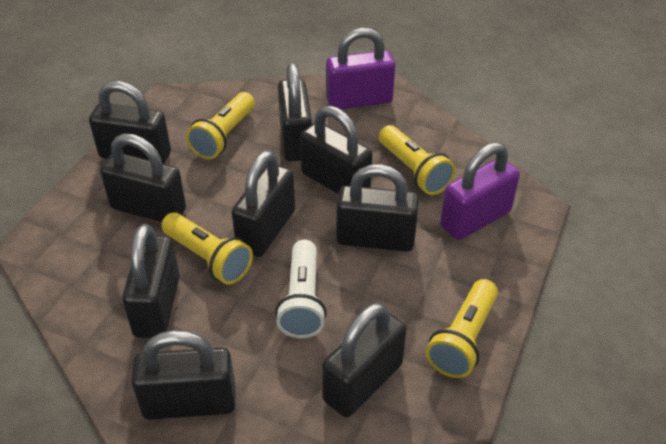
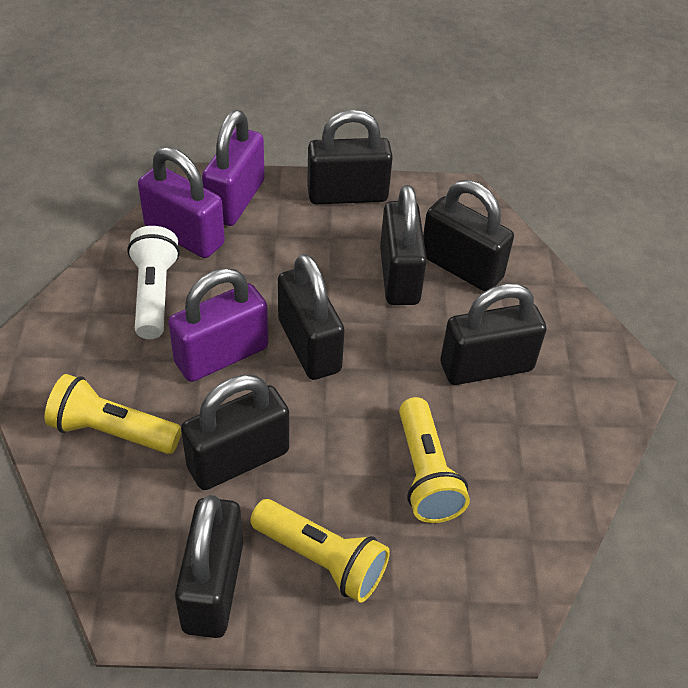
black padlock: [89,81,171,164] [100,134,186,222] [122,224,180,338] [131,330,236,420] [232,150,295,257] [278,63,312,162] [300,105,373,194] [322,302,407,417] [336,164,419,252] = 9 -> [175,495,243,638] [181,375,289,490] [278,254,345,380] [307,110,393,204] [380,185,427,305] [423,180,514,291] [440,283,546,385] = 7
purple padlock: [326,28,395,109] [440,142,520,240] = 2 -> [138,147,225,258] [168,268,268,382] [202,110,265,226] = 3
yellow flashlight: [161,212,253,285] [186,92,255,159] [379,125,456,195] [426,279,498,378] = 4 -> [44,374,181,454] [250,499,390,603] [399,397,470,523] = 3

